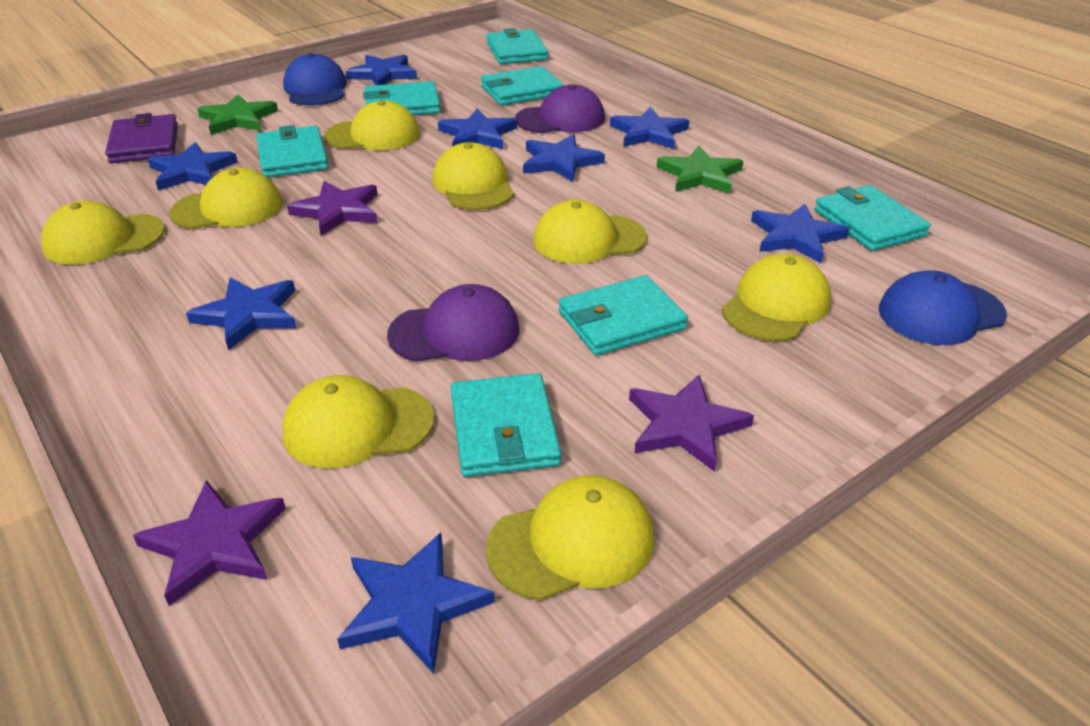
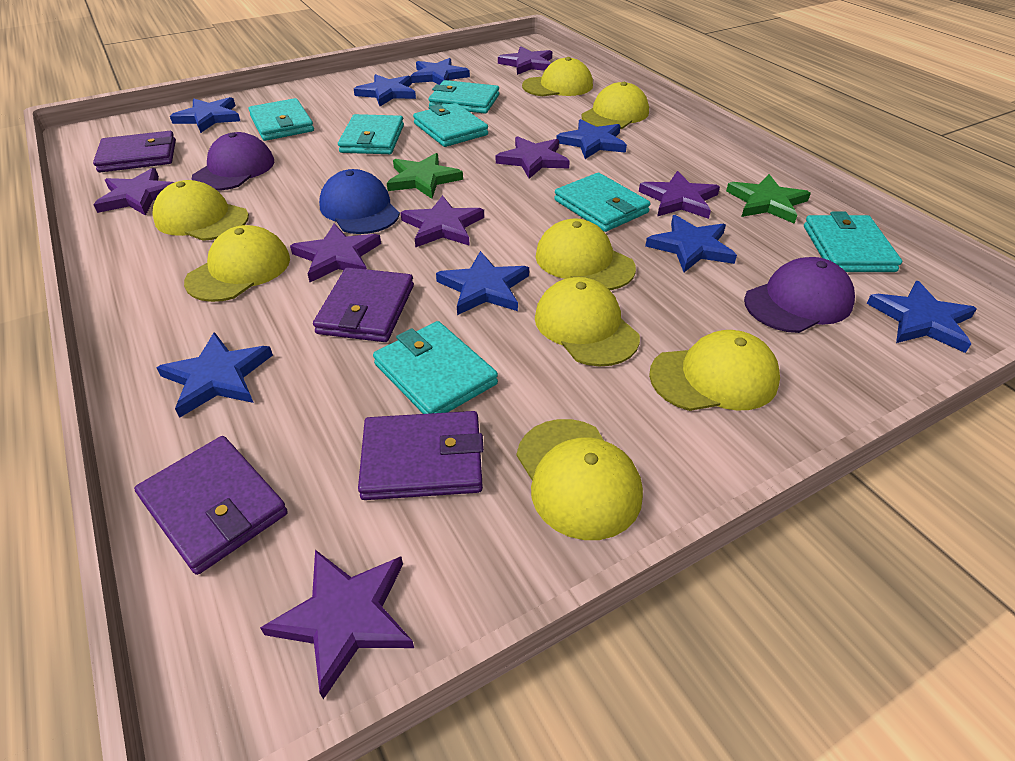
blue cap: [283,53,347,106] [879,270,1007,345] = 2 -> [319,169,400,234] = 1
purple star: [133,480,286,606] [287,181,378,236] [629,374,754,472] = 3 -> [93,168,175,216] [260,550,414,699] [290,224,381,282] [400,195,484,247] [496,136,570,179] [498,46,552,75] [639,171,720,219] = 7
purple wallet: [105,113,178,163] = 1 -> [93,131,176,172] [134,436,288,575] [313,267,414,342] [358,411,484,500] = 4

